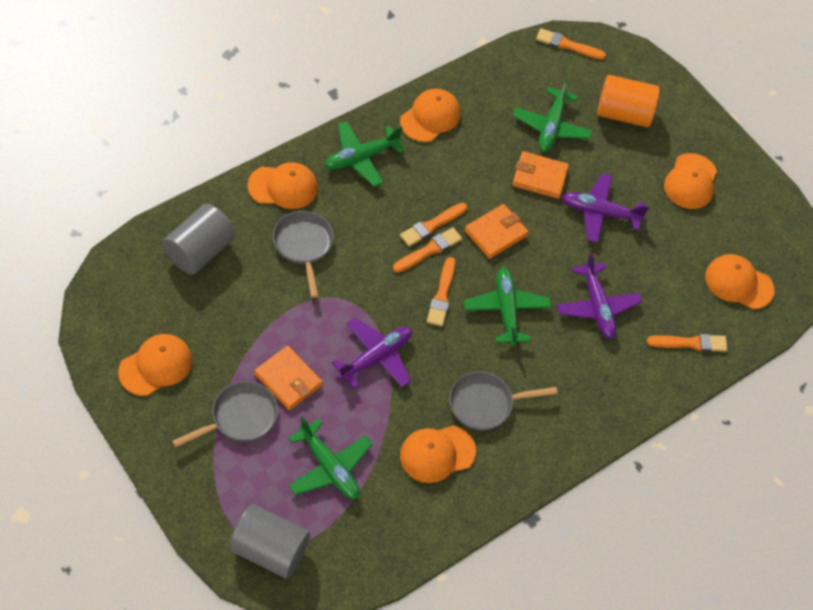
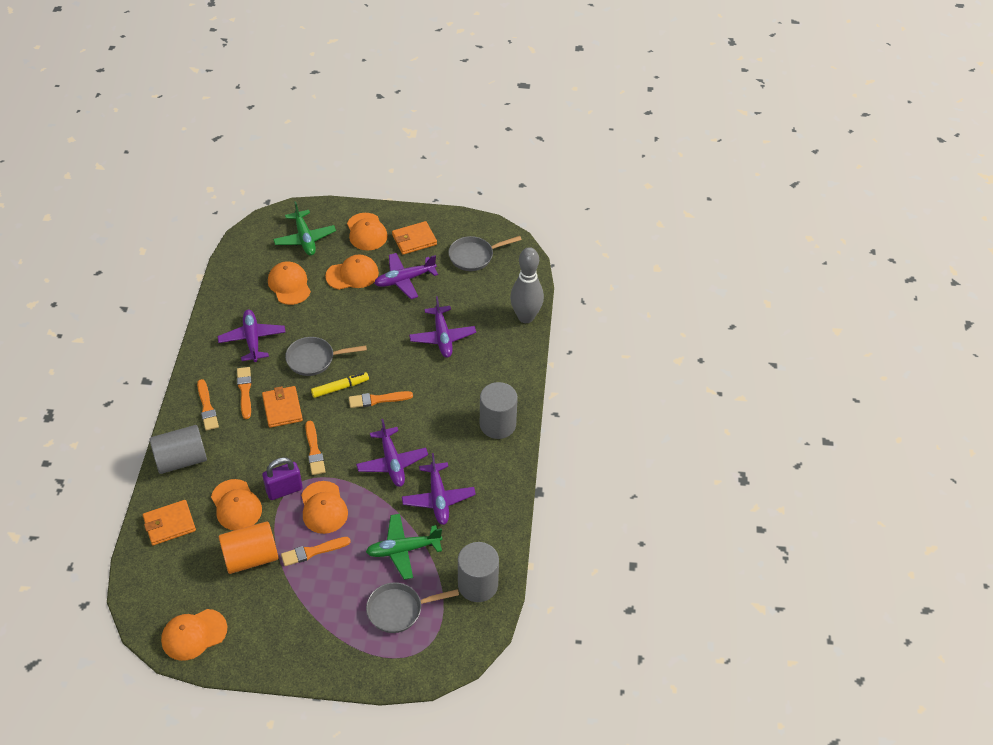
green plane: [288,416,372,499] [325,121,405,187] [464,268,551,346] [513,78,592,152] = 4 -> [273,201,336,256] [366,514,442,580] = 2
grey bowling pin: none = 0 -> [510,247,544,323] = 1
grey cylinder: [163,204,235,275] [229,504,310,578] = 2 -> [150,425,207,474] [458,542,499,602] [480,382,518,439] = 3
purple padlock: none = 0 -> [262,457,303,500] = 1
purple plane: [331,318,412,389] [557,253,642,339] [562,173,649,243] = 3 -> [218,310,285,362] [356,419,428,487] [374,253,438,299] [402,453,476,525] [409,296,476,358] = 5
yellow marker: none = 0 -> [311,372,369,398] = 1

